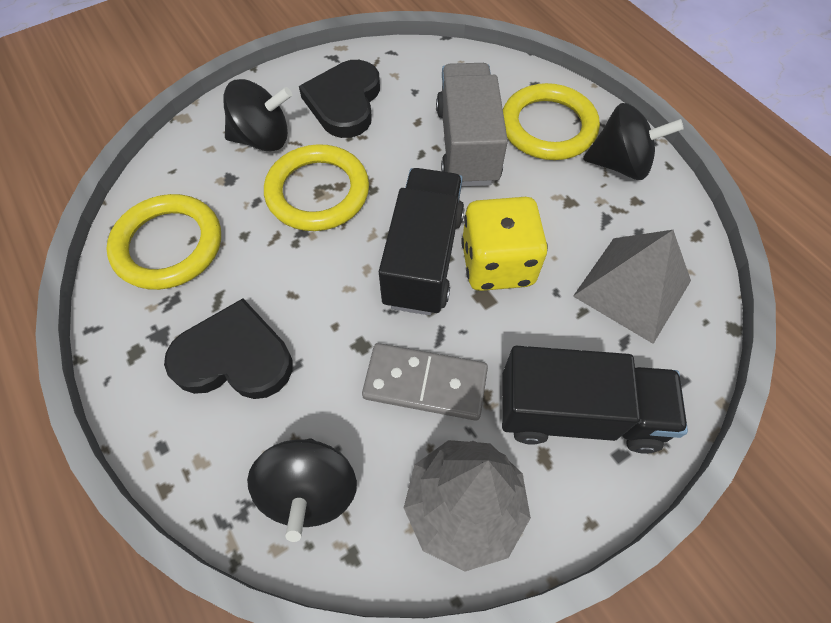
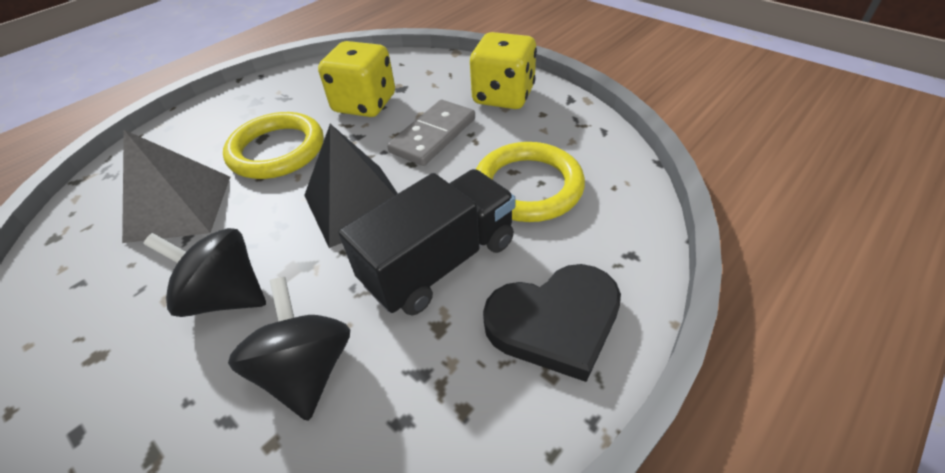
black heart: [164,298,293,399] [299,60,380,138] = 2 -> [483,264,621,382] = 1
black pyramid: none = 0 -> [304,124,398,248] = 1
black spinning top: [223,79,292,151] [247,438,357,542] [583,103,684,180] = 3 -> [143,228,266,317] [228,277,350,421] = 2
black truck: [379,168,464,315] [502,346,688,454] = 2 -> [338,169,516,316] = 1
grey tree: [404,440,531,571] = 1 -> none = 0
grey truck: [436,63,508,186] = 1 -> none = 0
yellow dice: [461,197,548,291] = 1 -> [318,41,395,117] [470,32,537,109] = 2
yellow ring: [106,194,221,290] [264,144,369,231] [503,83,600,160] = 3 -> [223,112,324,179] [476,142,585,222] = 2

